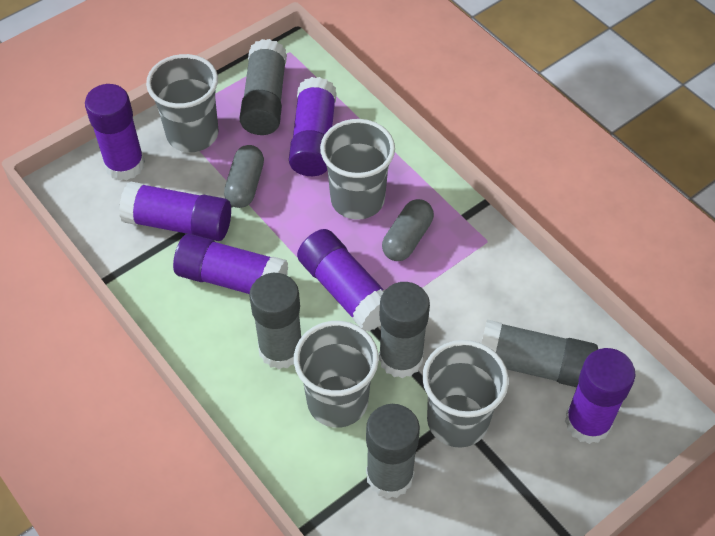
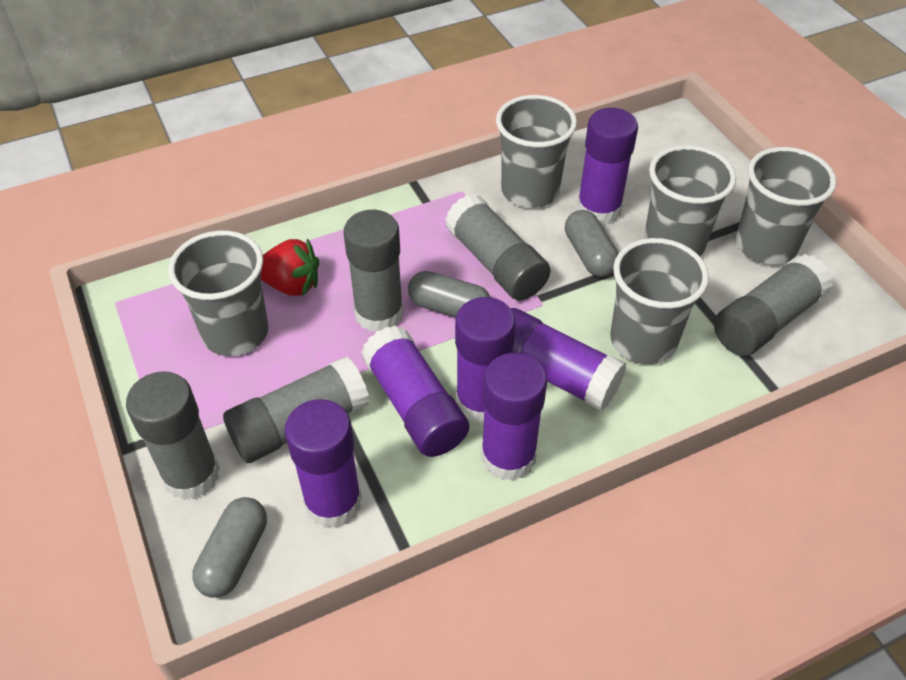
grey capsule: [224,145,264,208] [382,199,434,261] = 2 -> [192,497,267,598] [408,271,490,317] [565,210,619,277] = 3
grey cup: [146,54,219,152] [294,321,379,428] [320,119,395,220] [422,340,509,448] = 4 -> [169,231,269,356] [496,95,577,208] [610,238,709,364] [644,145,736,256] [736,147,836,265] = 5
red strawberry: none = 0 -> [261,238,319,297] = 1

